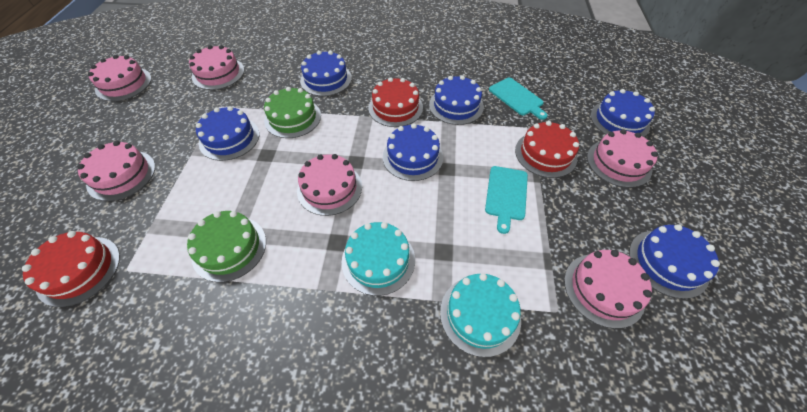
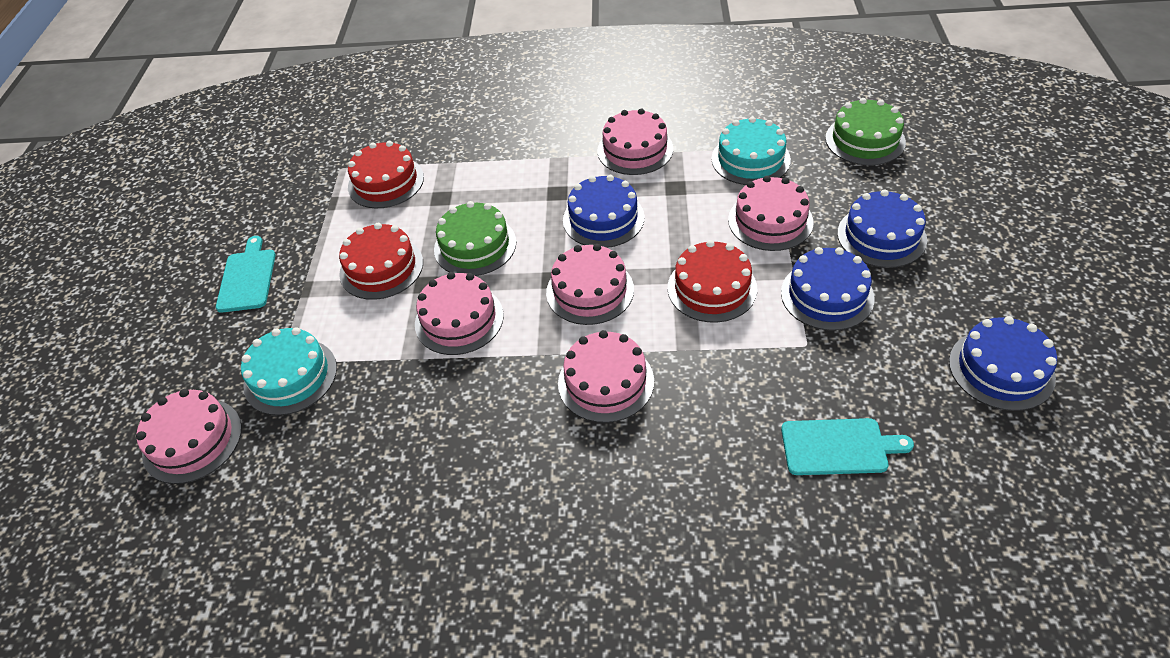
blue cake: [196,106,259,161] [300,51,352,96] [383,123,443,181] [429,75,484,125] [590,89,655,137] [629,224,720,299] = 6 -> [563,175,645,248] [781,247,875,331] [837,189,927,268] [949,316,1057,411] = 4

